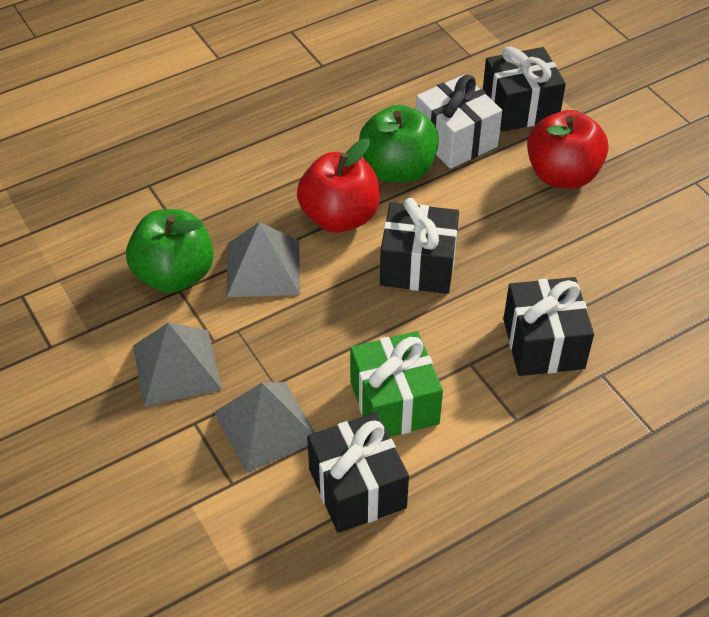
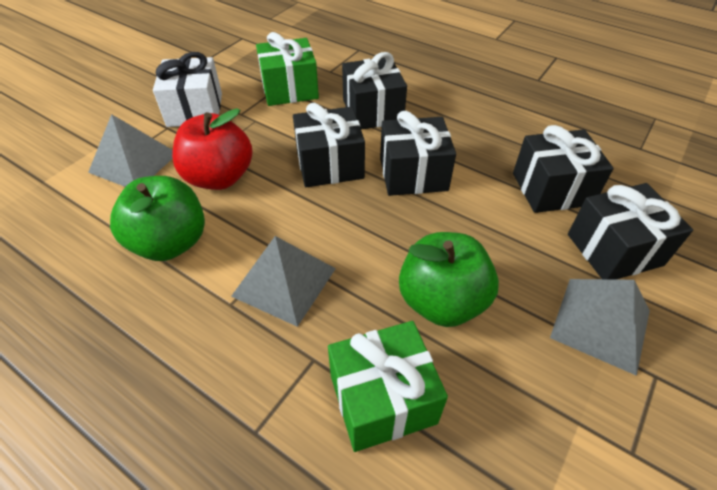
black gift: [307,412,409,533] [380,198,459,294] [483,46,566,132] [503,277,594,376] = 4 -> [293,103,365,187] [342,52,407,130] [380,111,456,196] [513,125,614,213] [568,183,693,280] = 5
green gift: [350,331,443,437] = 1 -> [256,32,319,106] [328,321,448,452] = 2
red apple: [297,138,380,233] [527,110,609,188] = 2 -> [172,108,253,190] = 1

